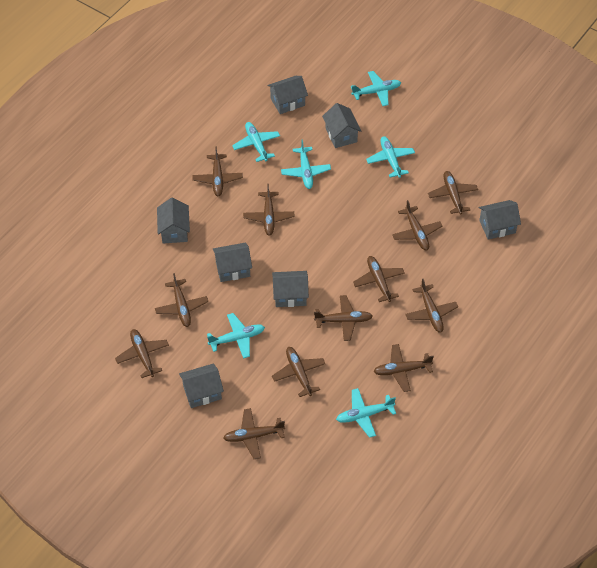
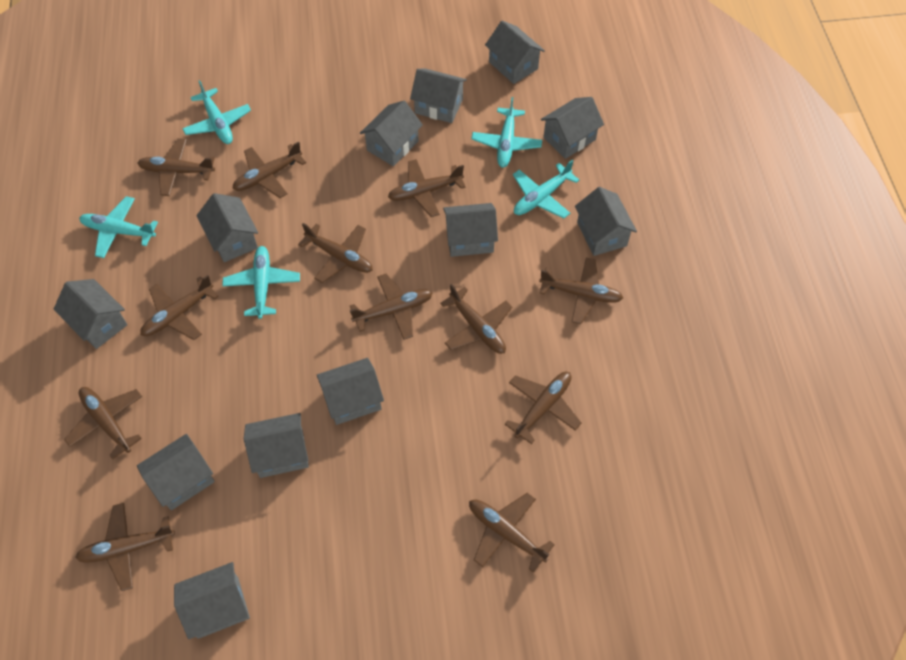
grey house: [157,198,190,243] [179,363,224,408] [212,243,252,282] [268,76,308,114] [272,271,309,307] [322,103,361,148] [479,200,521,240] = 7 -> [54,279,128,349] [137,434,215,511] [174,562,250,639] [196,193,258,262] [244,413,309,478] [317,358,384,425] [360,101,423,166] [410,68,467,123] [443,203,498,257] [485,21,545,84] [541,97,604,159] [575,187,637,256] = 12
turquoise plane: [207,313,265,359] [232,122,280,162] [281,140,331,189] [336,388,396,438] [351,71,401,106] [366,136,415,178] = 6 -> [79,196,158,258] [182,80,251,144] [222,246,300,319] [471,97,542,168] [513,160,579,219] = 5

